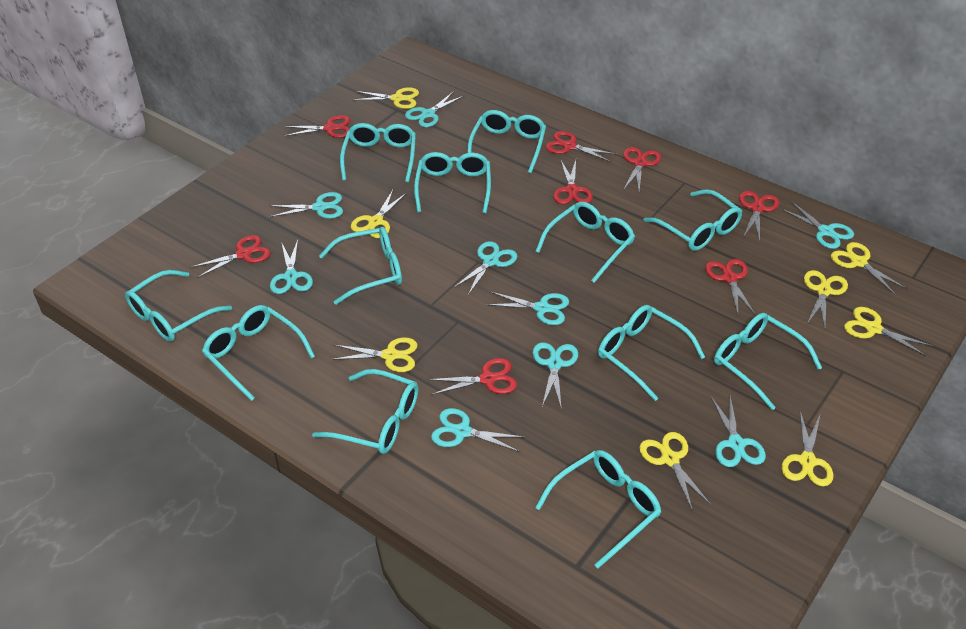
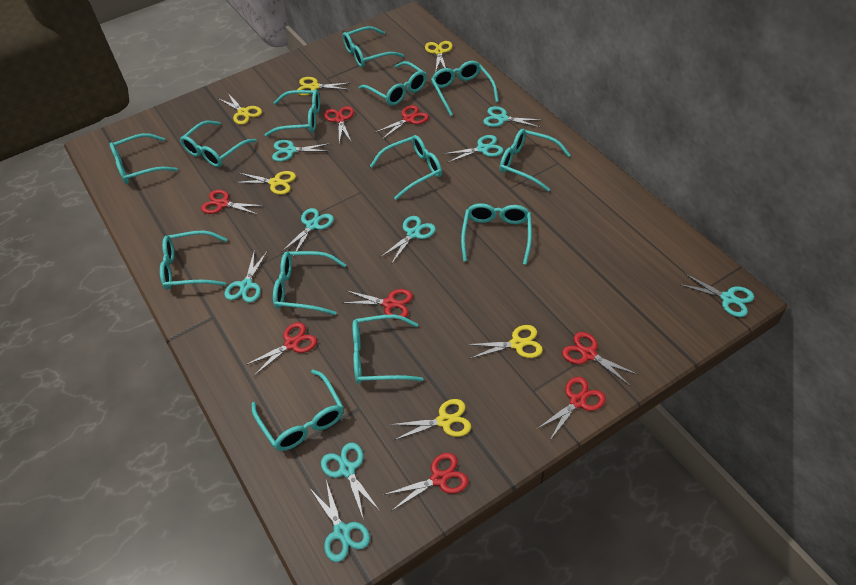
turquoise glasses: [125,270,232,342] [202,305,315,401] [312,369,418,454] [319,227,402,305] [340,123,416,182] [414,152,491,214] [467,110,546,174] [535,202,635,283] [535,450,661,569] [598,305,705,401] [643,189,742,251] [714,313,822,410] = 12 -> [110,133,178,184] [160,231,227,290] [180,121,257,167] [252,370,344,451] [264,89,320,137] [273,251,346,315] [343,26,404,68] [352,315,423,384] [359,61,427,106] [370,135,442,200] [431,61,499,116] [461,203,532,265] [500,129,571,192] = 13
yellow scissors: [331,337,418,372] [351,190,407,238] [354,87,419,109] [639,432,711,511] [782,411,833,486] [804,270,848,328] [831,242,908,295] [844,307,933,357] = 8 -> [218,93,262,125] [234,171,296,195] [297,77,350,96] [390,399,471,440] [425,41,453,73] [466,325,543,359] = 6

